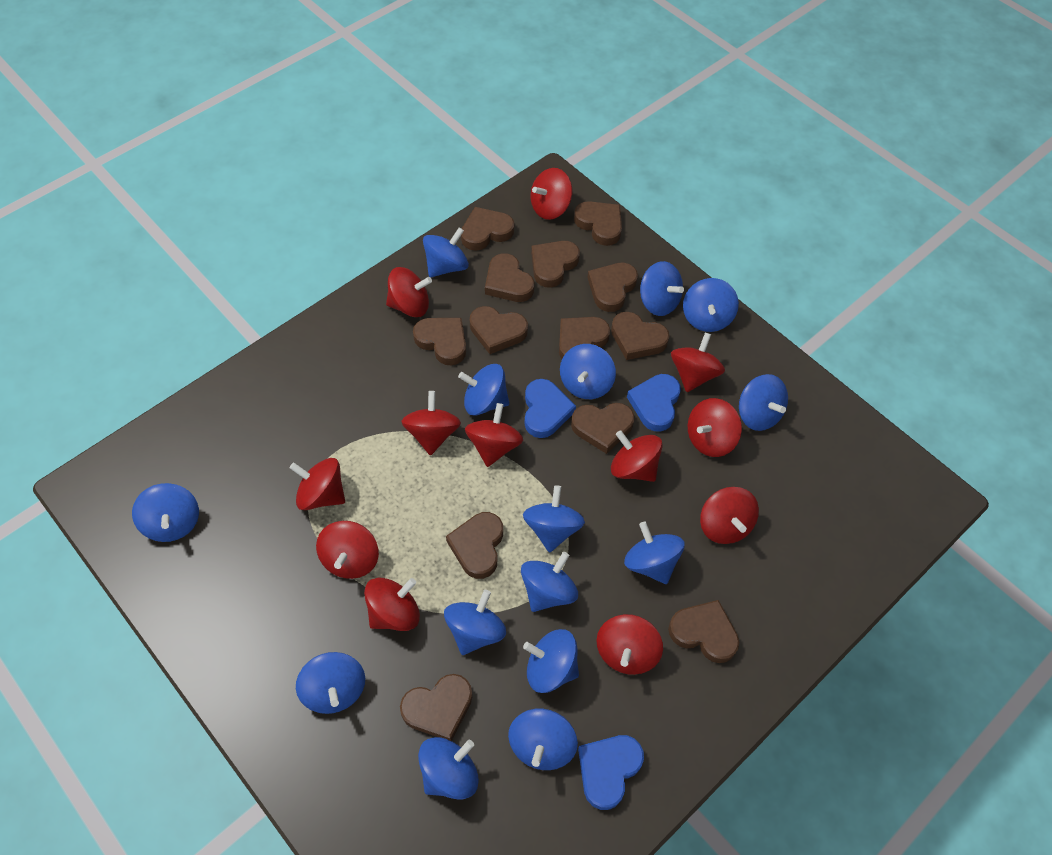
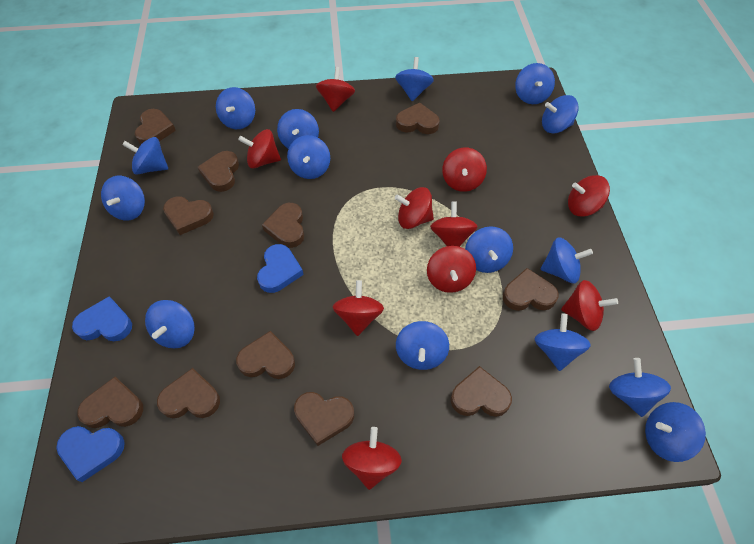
brown heart: [400,674,472,741] [413,318,466,365] [446,512,503,579] [461,207,514,251] [470,306,528,354] [485,253,534,302] [531,241,580,288] [559,317,610,359] [571,403,634,454] [574,201,622,246] [588,263,638,312] [611,312,670,360] [668,600,739,663] = 13 -> [77,377,143,428] [135,109,176,144] [157,368,220,418] [163,197,214,235] [198,151,239,192] [236,331,295,379] [262,203,304,248] [294,392,354,446] [396,103,440,134] [451,366,512,417] [503,268,559,311] = 11
red spinning top: [289,458,345,510] [316,521,379,579] [364,578,420,631] [386,267,432,317] [401,391,461,456] [465,403,523,467] [531,168,572,220] [596,614,663,675] [611,430,663,482] [671,332,725,392] [688,398,742,457] [700,487,759,544] = 12 -> [238,129,281,168] [316,67,355,112] [333,280,384,336] [342,427,402,490] [395,187,434,229] [427,246,476,293] [430,202,478,247] [442,148,487,192] [561,280,618,331] [568,175,610,217] = 10

